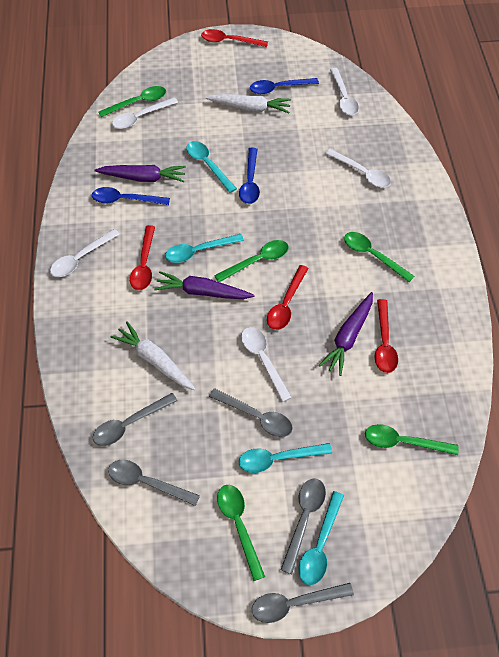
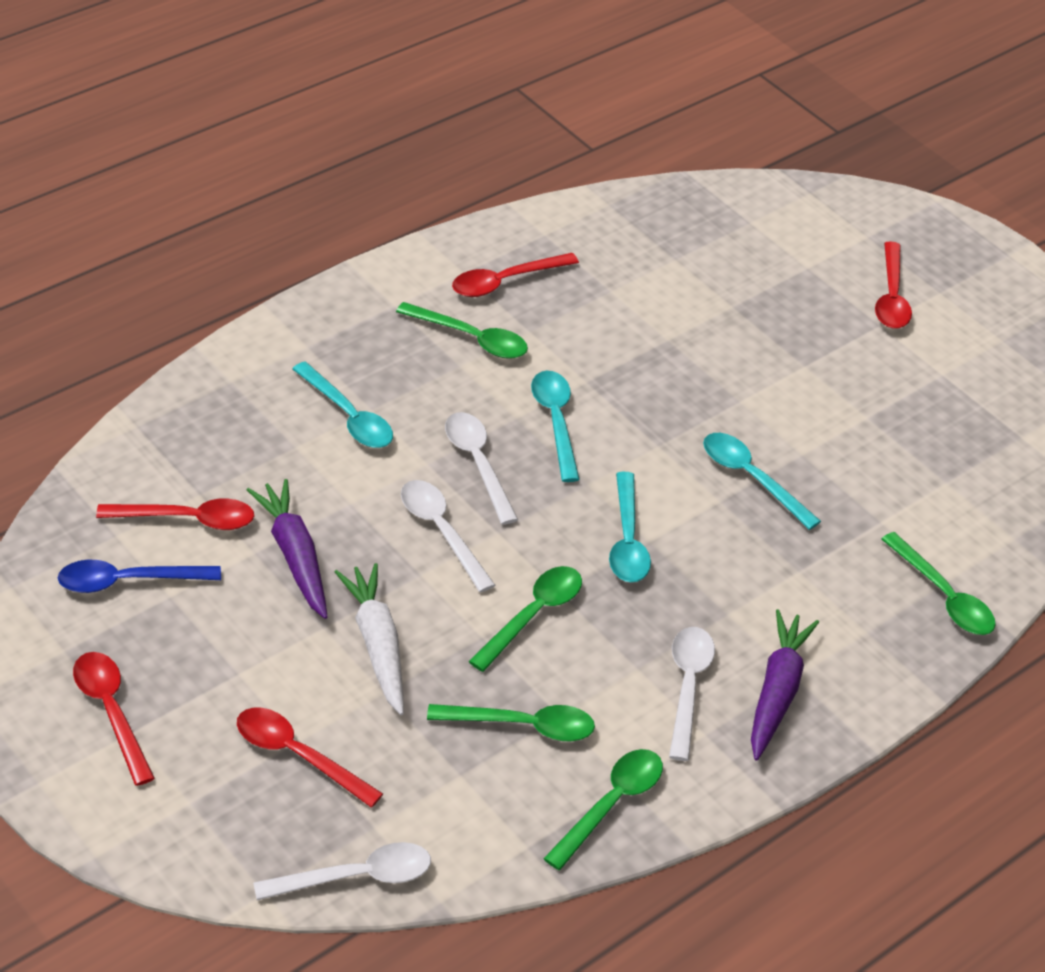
blue spoon: [92,187,170,205] [239,148,260,204] [250,78,319,94] = 3 -> [58,560,221,593] = 1
grey spoon: [93,393,178,446] [108,460,200,506] [209,388,293,437] [252,583,354,623] [281,478,326,574] = 5 -> none = 0
purple carrot: [94,165,186,182] [154,271,255,299] [319,292,373,376] = 3 -> [247,479,328,619] [751,609,819,761] = 2
red spoon: [130,225,155,290] [201,29,268,47] [267,265,309,330] [374,299,398,373] = 4 -> [73,652,155,786] [96,498,254,530] [237,708,383,807] [452,253,579,297] [875,241,912,329] = 5
white carrot: [111,321,196,390] [206,94,291,113] = 2 -> [335,563,404,715] = 1
white spoon: [50,229,120,277] [112,97,178,129] [241,327,292,402] [325,149,391,188] [330,68,359,115] = 5 -> [253,842,431,900] [401,480,495,593] [445,412,518,525] [669,627,715,761] = 4

